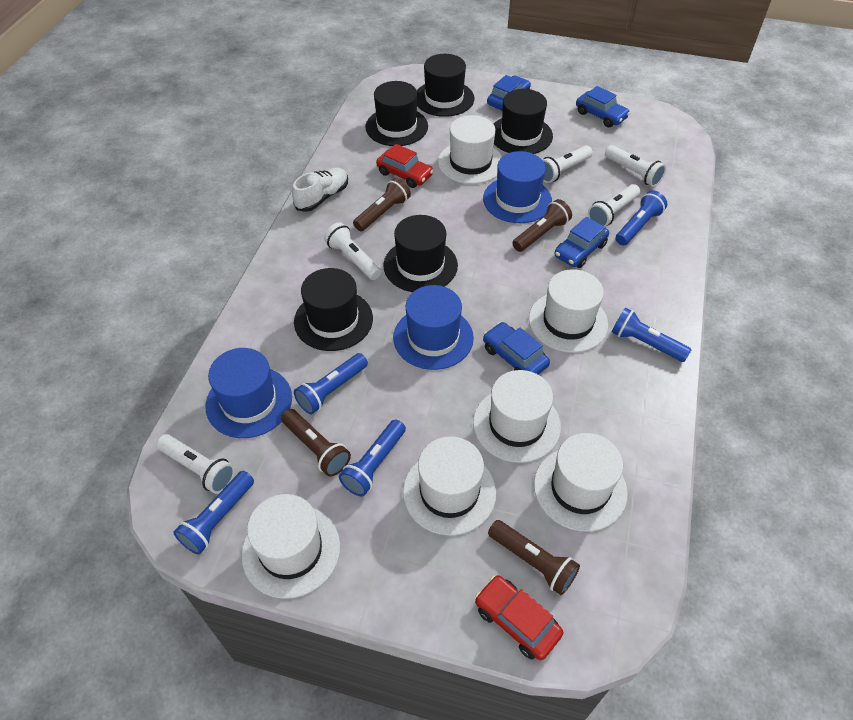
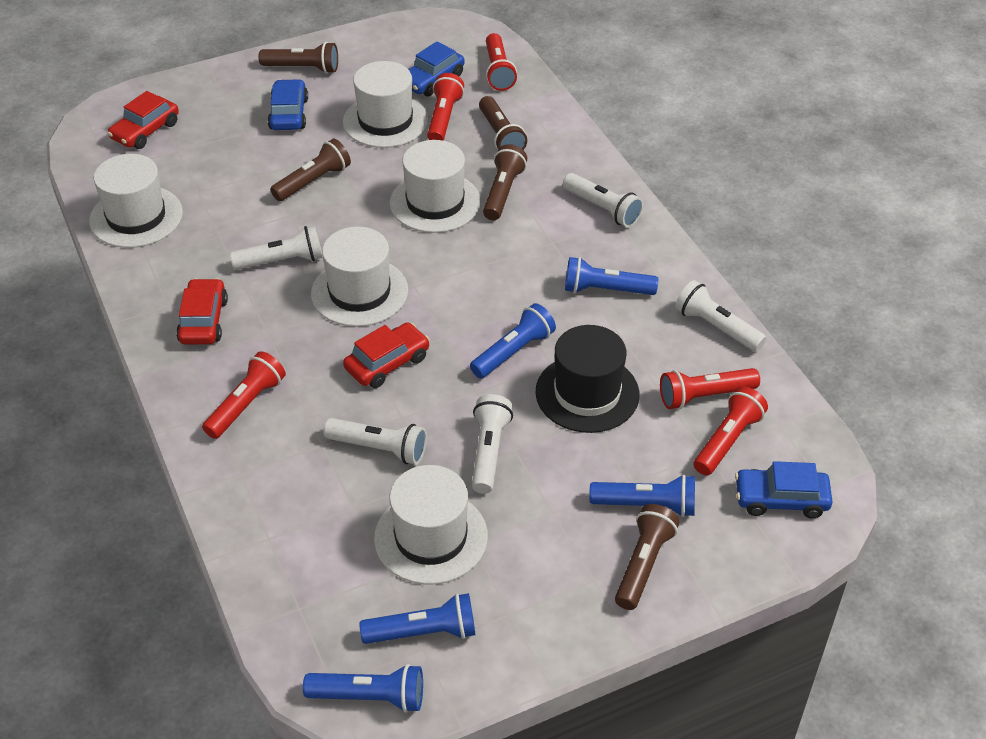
black hat: [294,268,373,351] [365,81,428,146] [383,215,458,292] [417,54,474,117] [494,89,553,154] = 5 -> [536,325,639,433] = 1
blue car: [483,322,550,375] [487,75,531,111] [555,217,609,268] [576,86,630,128] = 4 -> [268,79,308,130] [408,41,465,96] [735,461,833,518] = 3
blue hat: [205,348,292,438] [393,285,474,370] [483,151,552,223] = 3 -> none = 0
brown flashlight: [281,409,351,477] [353,178,411,231] [488,520,580,595] [512,199,572,252] = 4 -> [259,42,338,74] [270,139,351,201] [479,96,527,150] [483,144,527,220] [615,504,679,610] = 5
red car: [376,144,434,188] [475,575,563,660] = 2 -> [108,91,179,149] [176,278,228,344] [343,322,430,388] = 3
red flashlight: none = 0 -> [202,351,286,439] [427,73,464,140] [486,33,517,91] [660,368,760,409] [694,386,768,476] = 5
white hat: [241,494,340,599] [403,436,496,536] [438,115,502,184] [473,370,561,463] [529,269,608,353] [534,433,628,532] = 6 -> [89,154,183,248] [311,227,408,327] [343,61,429,148] [374,465,488,584] [390,140,481,233] = 5
white shoe: [292,168,348,212] = 1 -> none = 0

